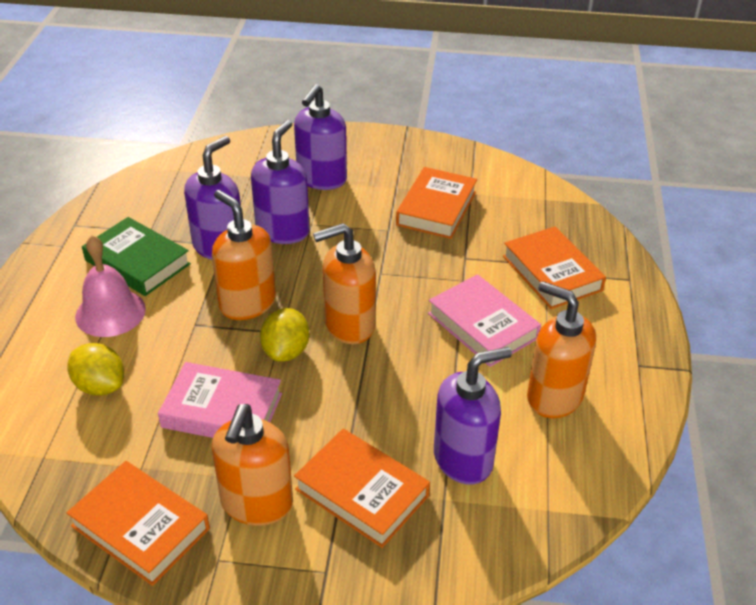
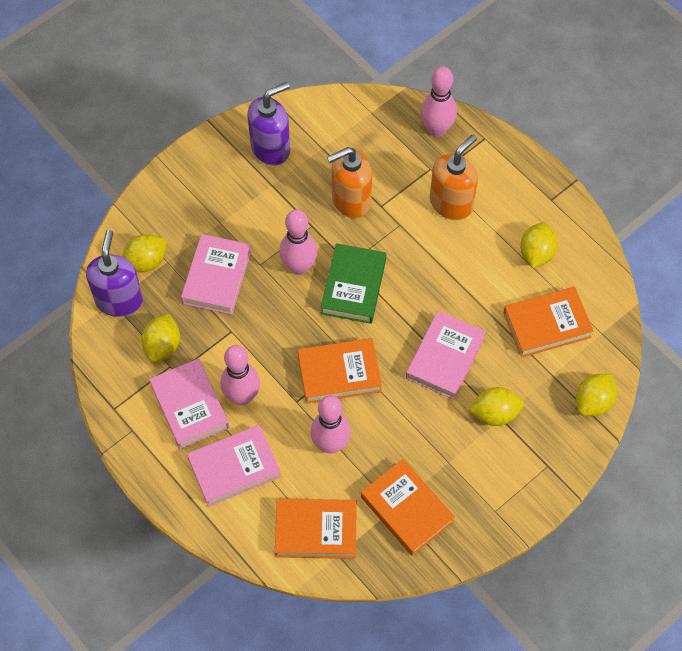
orange soap dispenser: [212,190,276,320] [212,404,293,526] [313,223,376,344] [527,281,596,418] = 4 -> [327,147,372,219] [430,135,478,220] = 2
pink bell: [75,235,146,337] = 1 -> none = 0
pink book: [158,362,282,438] [428,274,541,367] = 2 -> [149,359,230,450] [181,234,251,315] [187,425,281,507] [406,311,486,400] = 4
pink bowling pin: none = 0 -> [221,345,260,405] [279,209,317,275] [310,395,351,454] [421,66,457,137] = 4
purple soap dispenser: [184,136,241,260] [251,120,310,244] [294,84,347,190] [434,347,512,485] = 4 -> [86,230,143,317] [247,82,290,166] = 2
yellow lemon: [67,343,124,396] [260,308,309,362] = 2 -> [122,234,167,273] [141,314,180,362] [468,387,524,426] [520,222,558,268] [576,374,617,416] = 5

